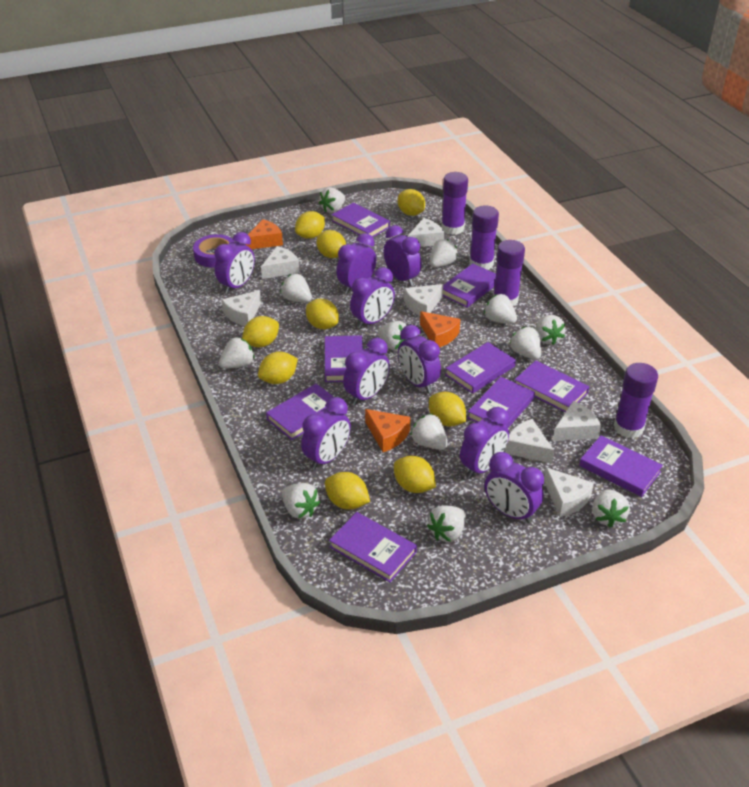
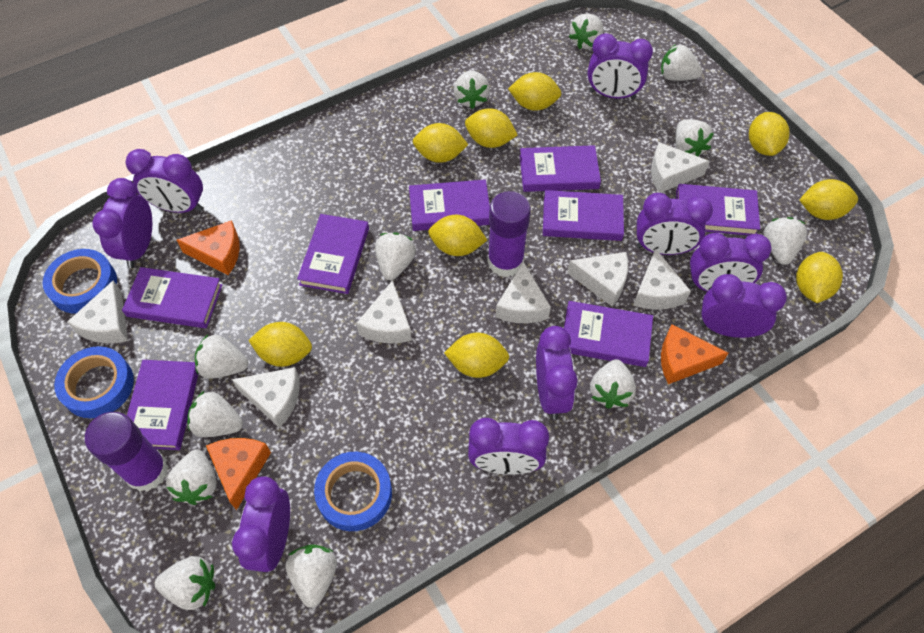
blue tape: none = 0 -> [43,249,117,314] [54,346,134,418] [314,452,392,531] = 3
purple book: [266,384,334,440] [325,335,363,382] [329,512,417,582] [332,203,390,237] [443,263,496,308] [445,342,516,394] [468,377,535,428] [515,360,589,412] [579,435,663,497] = 9 -> [122,267,222,328] [127,360,199,450] [297,214,369,294] [409,180,490,231] [520,145,601,192] [543,190,624,241] [564,301,653,367] [676,184,760,236] = 8
purple glue stick: [441,172,468,235] [469,205,499,270] [493,240,525,306] [614,363,658,438] = 4 -> [85,412,168,492] [487,191,531,277] = 2
purple tape: [193,234,235,268] = 1 -> none = 0

